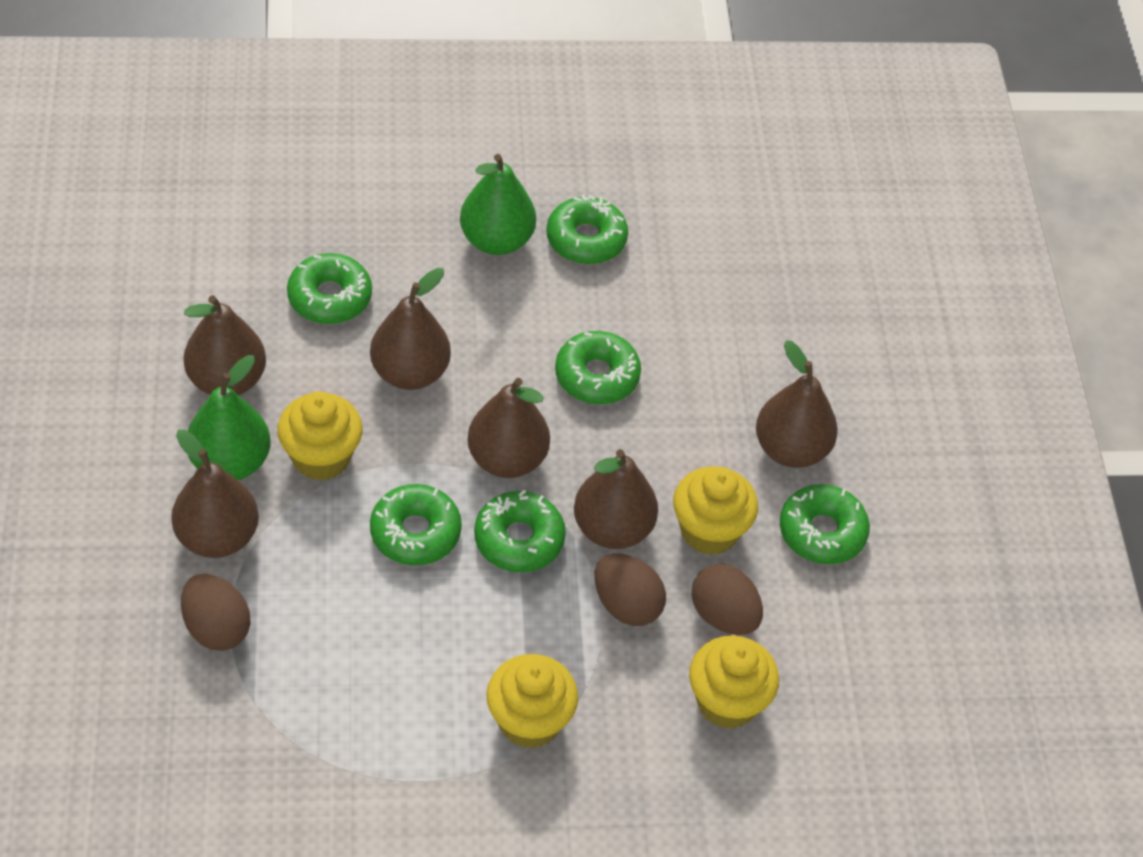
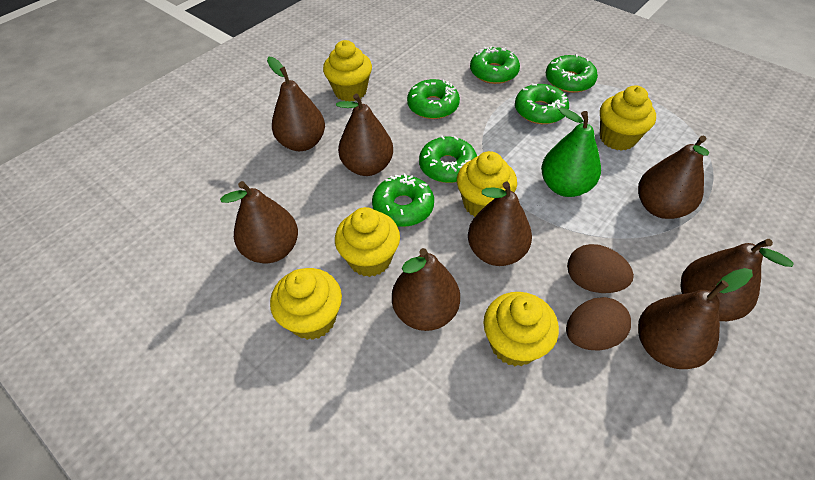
brown egg: [181,574,250,651] [594,553,666,626] [691,564,763,635] = 3 -> [566,297,631,350] [567,244,634,293] = 2
brown pear: [171,429,259,558] [184,295,266,395] [370,268,451,390] [467,378,550,478] [574,449,658,549] [756,340,838,468] = 6 -> [220,181,298,263] [267,57,325,151] [336,94,393,176] [392,248,460,331] [468,182,532,266] [638,136,709,219] [638,268,753,369] [680,239,794,321] = 8
green pear: [188,355,271,480] [460,154,536,255] = 2 -> [541,107,601,197] = 1
yellow cupcake: [277,391,363,481] [486,654,578,749] [673,467,758,555] [689,635,779,729] = 4 -> [270,268,342,340] [323,40,372,101] [335,207,400,277] [457,151,517,217] [483,292,559,366] [600,85,656,151] = 6

